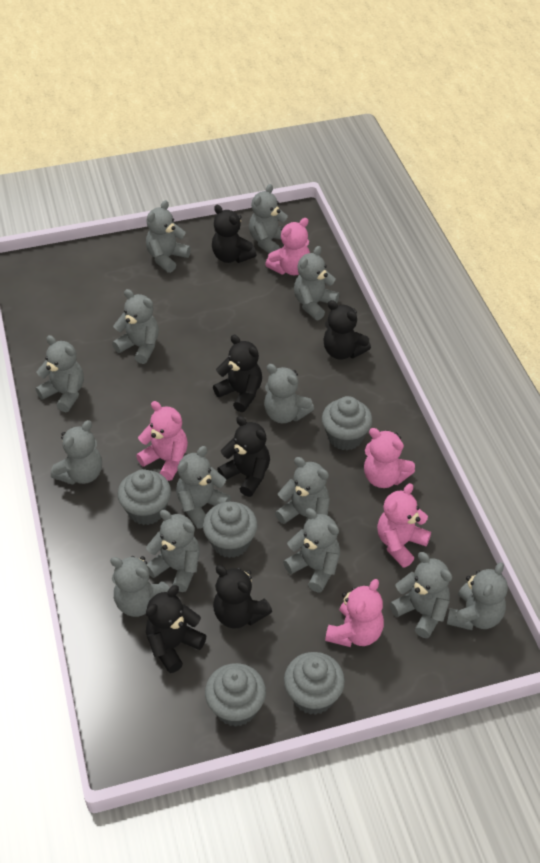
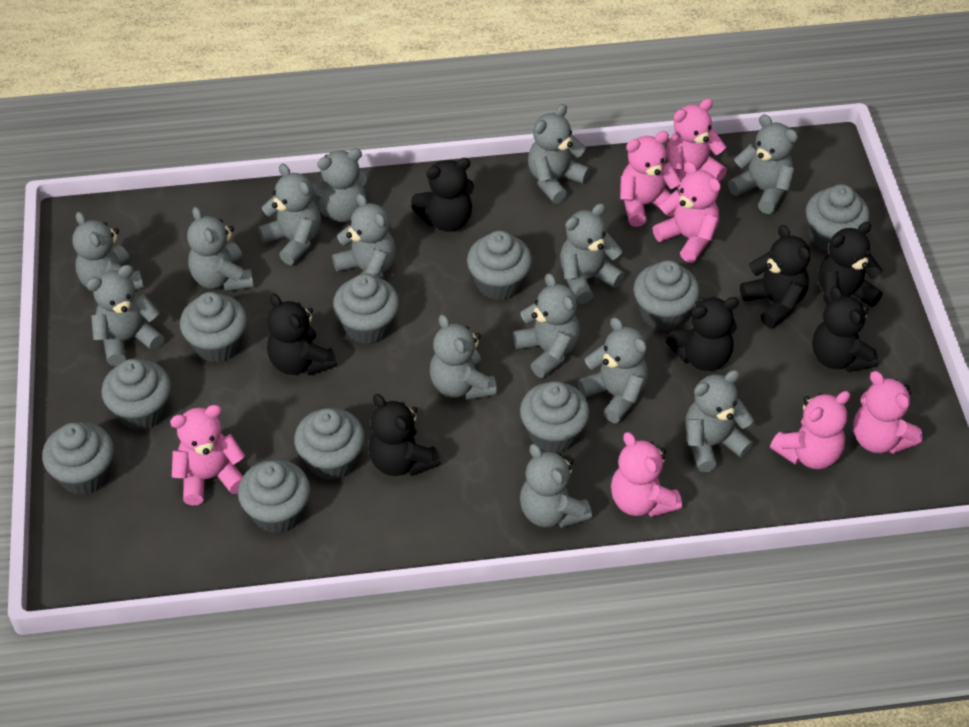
black teddy bear: [146,585,206,673] [212,205,257,263] [213,335,262,412] [213,565,272,628] [217,416,270,497] [323,300,371,360] = 6 -> [267,294,337,376] [368,394,441,476] [411,158,474,232] [666,297,739,371] [740,225,810,328] [812,286,878,372] [818,222,883,307] = 7
grey cupcake: [118,469,171,525] [203,502,258,558] [205,663,266,727] [284,652,345,715] [322,396,372,450] = 5 -> [42,422,114,495] [101,359,171,430] [180,292,247,363] [238,459,310,533] [294,408,365,480] [333,274,399,344] [467,231,532,300] [520,381,590,453] [634,260,700,331] [806,184,870,252] = 10
pink teddy bear: [136,401,188,481] [265,218,310,275] [325,579,384,647] [364,428,415,488] [377,483,431,568] = 5 -> [170,405,245,505] [611,432,682,517] [620,131,682,227] [653,161,721,263] [666,98,727,191] [770,391,850,469] [853,371,922,454] = 7

